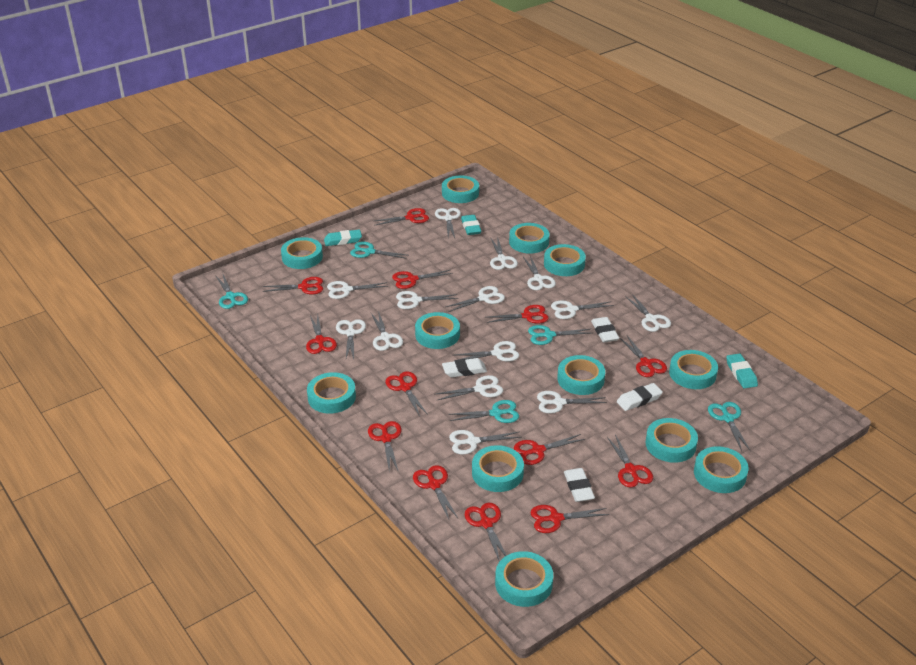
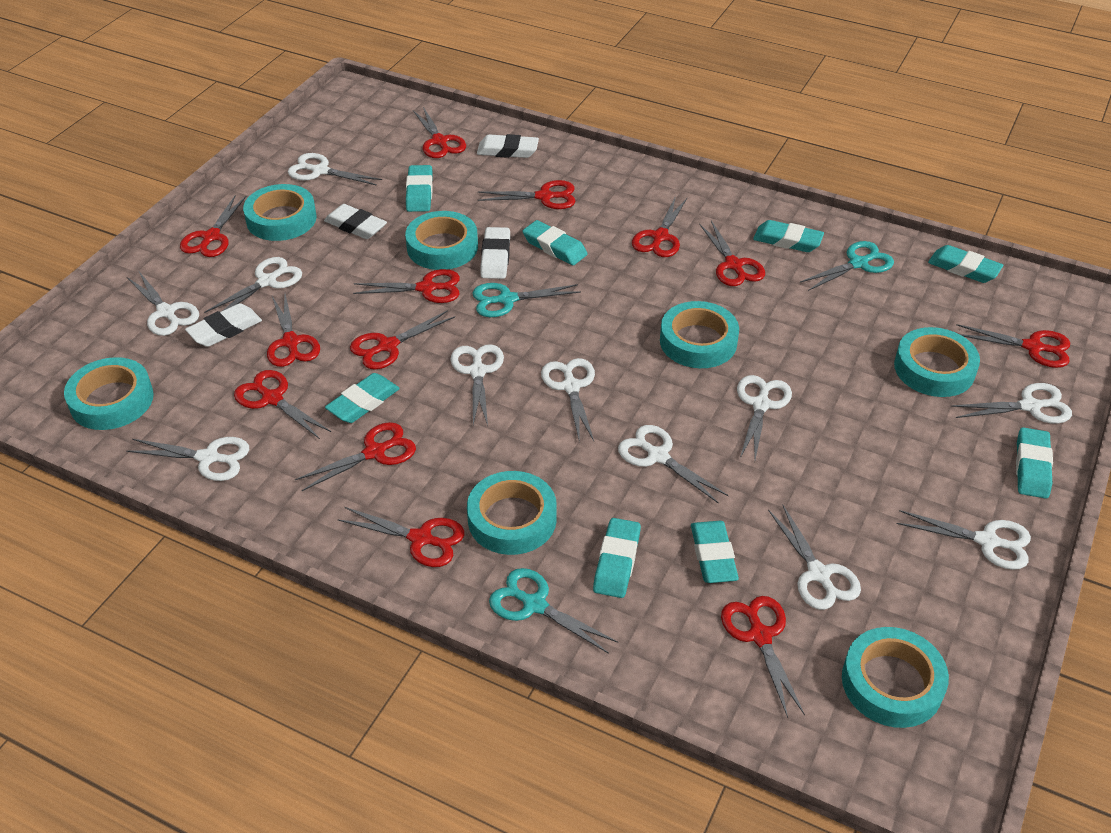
turquoise eraser: [324,230,362,246] [461,215,482,235] [726,353,758,389] = 3 -> [325,373,400,423] [406,165,433,212] [523,220,587,265] [593,518,641,598] [691,521,739,583] [753,220,824,252] [928,245,1003,283] [1016,427,1053,499] = 8
turquoise scissors: [215,275,248,309] [350,242,407,259] [448,400,519,423] [528,325,591,345] [708,402,750,451] = 5 -> [472,283,581,317] [489,568,618,654] [800,241,894,291] = 3
turquoise tape: [281,237,323,269] [307,372,356,414] [415,312,460,349] [442,175,479,203] [472,445,524,492] [495,551,553,607] [509,223,550,254] [544,244,586,276] [557,355,605,395] [645,418,698,463] [669,350,718,389] [694,446,749,493] = 12 -> [64,357,154,430] [243,184,316,241] [405,211,478,270] [467,471,557,555] [660,301,739,368] [842,627,949,728] [894,327,980,397] = 7
white scissors: [327,281,389,299] [336,319,366,359] [371,311,403,351] [396,291,458,309] [435,208,461,238] [436,375,503,400] [446,286,505,312] [449,430,522,455] [455,341,519,362] [490,236,518,270] [523,256,556,290] [537,391,607,413] [551,300,614,319] [625,294,671,332] = 14 -> [126,437,249,481] [127,272,199,336] [204,257,302,313] [288,153,382,186] [450,344,504,426] [541,358,595,443] [618,425,729,504] [737,375,792,460] [768,504,861,610] [897,510,1031,570] [951,383,1072,424] = 11

